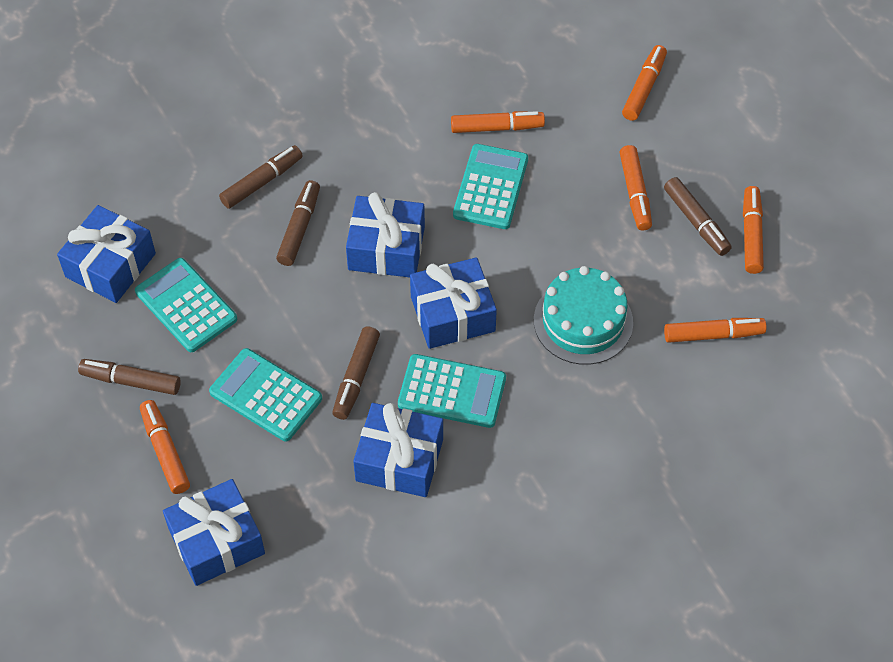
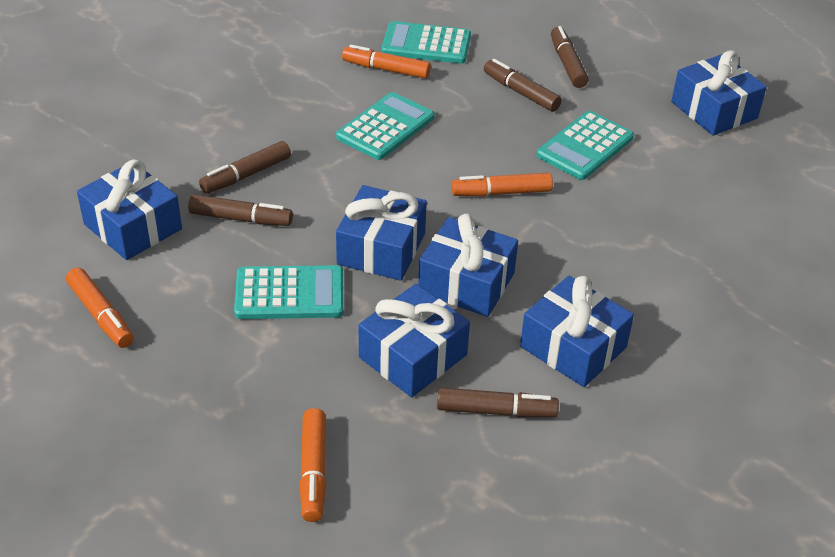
blue gift: [57,205,156,303] [163,479,265,586] [346,192,425,277] [353,403,443,497] [410,257,497,349] = 5 -> [77,160,182,260] [336,185,427,281] [359,284,470,397] [418,213,518,317] [520,276,634,387] [671,50,767,136] = 6
orange marker: [140,400,190,494] [451,111,545,133] [620,145,652,230] [622,45,667,121] [664,318,767,343] [743,186,764,274] = 6 -> [66,268,134,348] [299,408,326,522] [342,44,431,79] [451,173,553,197] = 4
turquoise cake: [534,266,633,365] = 1 -> none = 0

